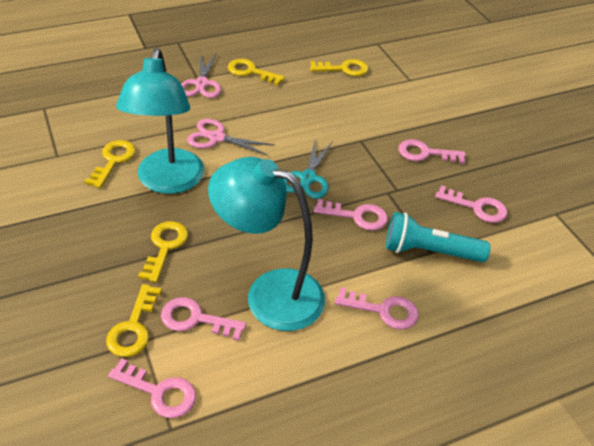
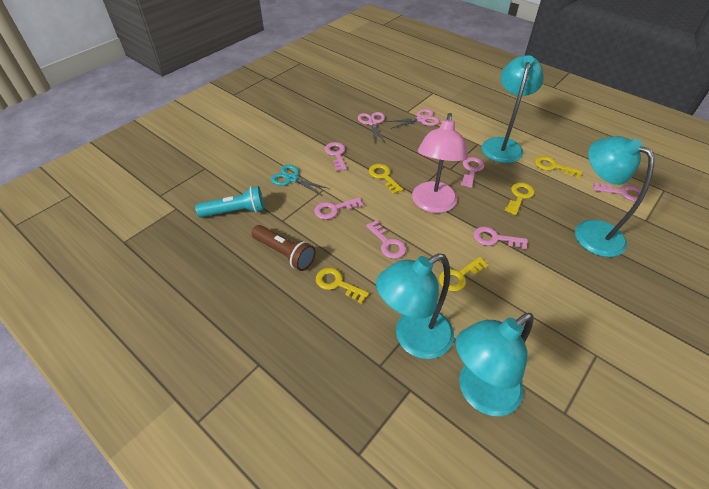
brown flashlight: none = 0 -> [251,225,316,271] = 1
pink lamp: none = 0 -> [412,113,468,213] = 1
turquoise lamp: [116,48,204,194] [208,157,325,331] = 2 -> [376,253,454,359] [456,313,534,416] [482,55,544,163] [575,136,655,257] = 4

